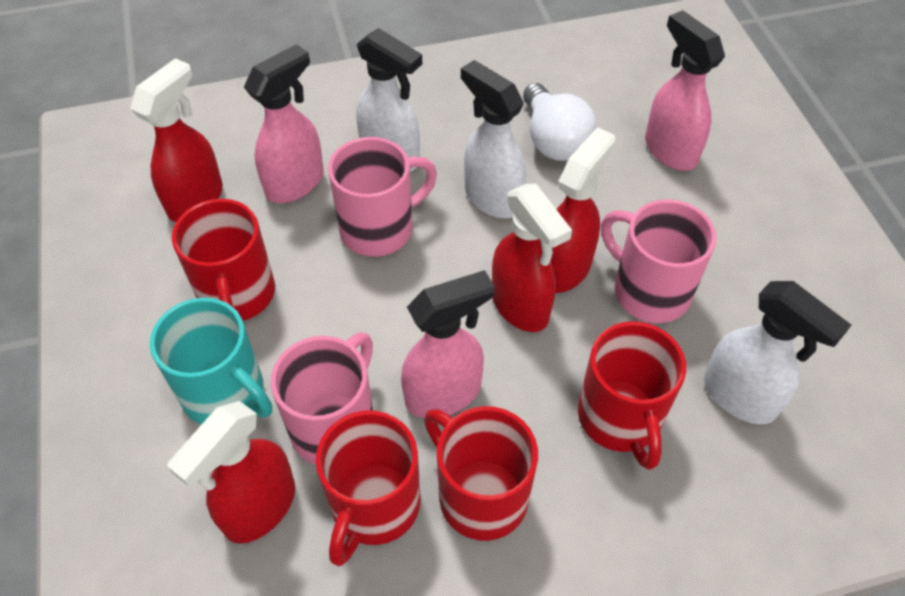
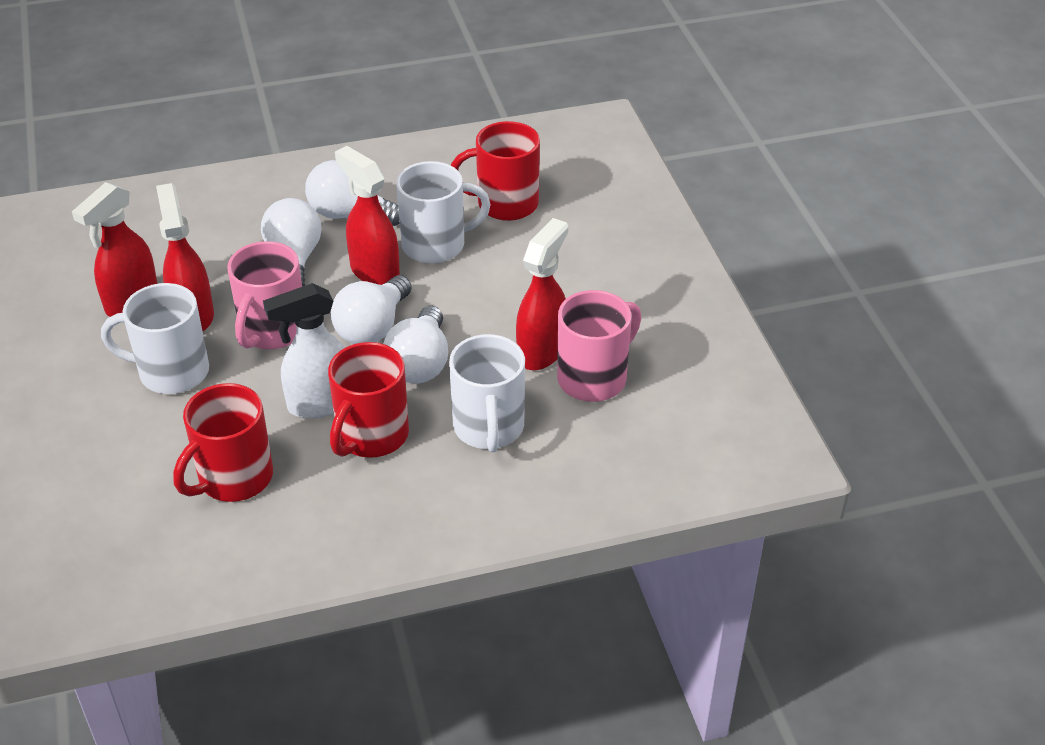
pink mug: [271,333,373,465] [328,137,437,257] [601,200,716,323] = 3 -> [227,241,302,349] [557,290,641,402] = 2
pink spray bottle: [244,44,324,203] [401,270,495,418] [645,10,725,171] = 3 -> none = 0
red mug: [172,199,275,321] [316,410,421,566] [424,406,538,541] [578,321,686,470] = 4 -> [173,383,273,502] [328,342,409,458] [451,121,540,221] = 3
turquoise mug: [150,298,272,424] = 1 -> none = 0
white light bulb: [523,83,597,161] = 1 -> [261,198,321,287] [305,160,400,226] [331,275,412,344] [383,306,448,384] = 4
white mug: none = 0 -> [101,283,209,394] [396,161,491,264] [449,334,525,452] = 3
white spray bottle: [356,28,422,172] [461,60,526,218] [704,281,851,424] = 3 -> [263,283,345,419] = 1

